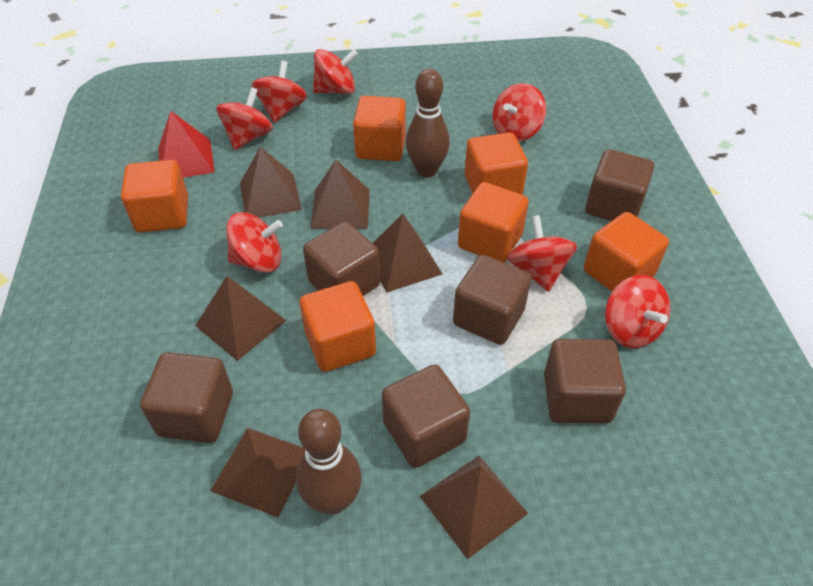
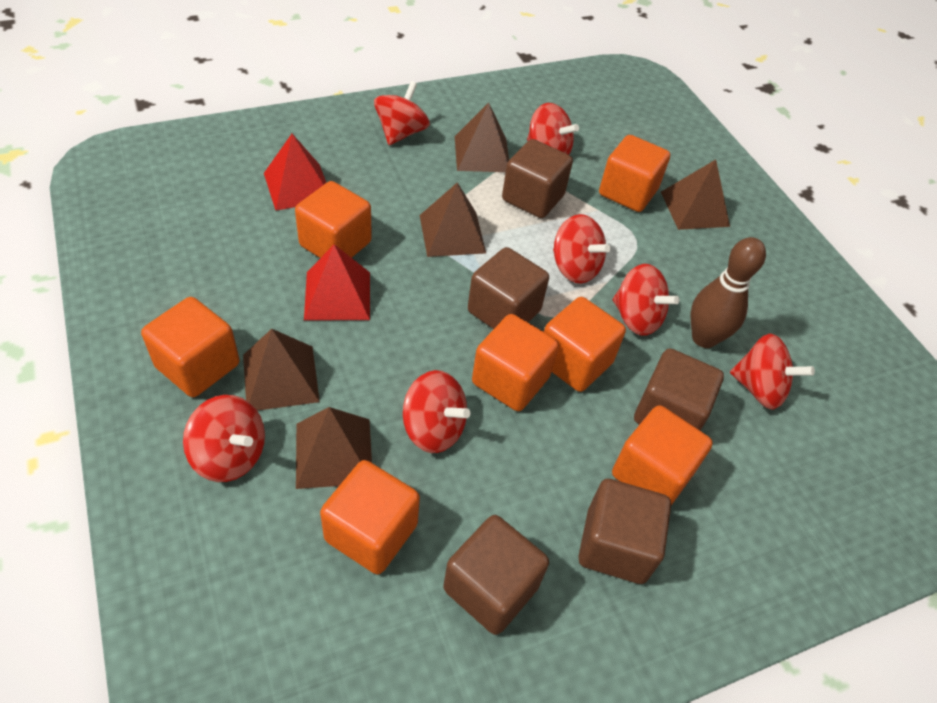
brown bowling pin: [296,409,362,515] [406,69,450,177] = 2 -> [691,237,766,348] = 1
brown cube: [140,352,233,443] [303,222,380,296] [382,365,470,468] [453,255,531,345] [544,339,626,424] [585,149,654,221] = 6 -> [443,515,549,635] [468,247,549,329] [502,139,573,218] [578,479,671,584] [634,348,724,430] = 5
brown pyramid: [195,276,286,361] [210,427,305,517] [240,147,302,218] [310,160,370,229] [373,214,442,292] [420,456,528,559] = 6 -> [243,329,320,411] [296,407,372,489] [420,182,486,257] [455,103,509,172] [661,160,730,230] = 5
orange cube: [121,160,188,232] [300,281,376,372] [353,96,406,161] [458,182,529,262] [465,132,528,195] [584,212,669,291] = 6 -> [141,297,240,397] [295,181,372,258] [320,460,420,574] [472,314,559,411] [544,297,626,392] [599,135,670,212] [612,405,713,505] = 7
red pyramid: [158,111,215,178] = 1 -> [264,134,326,211] [304,244,370,321] = 2

